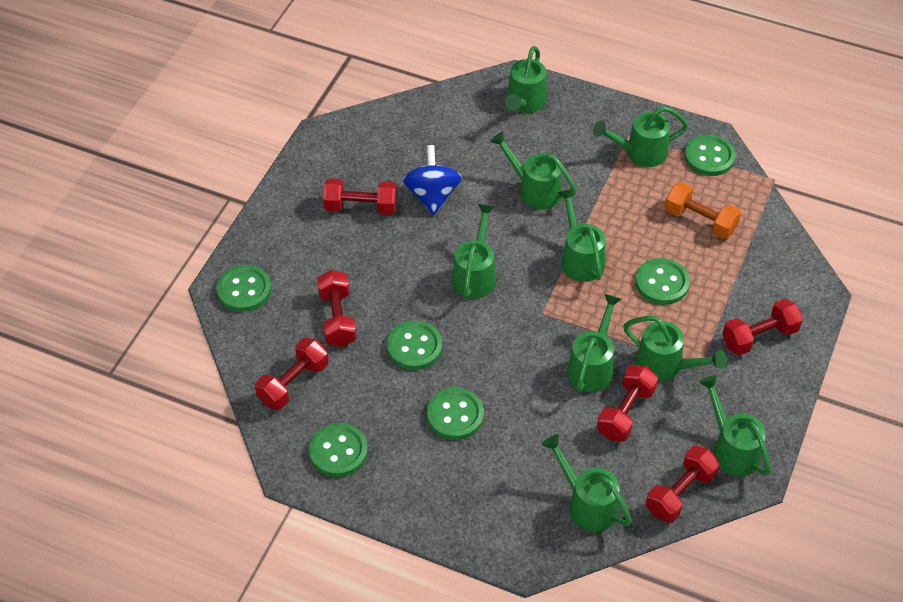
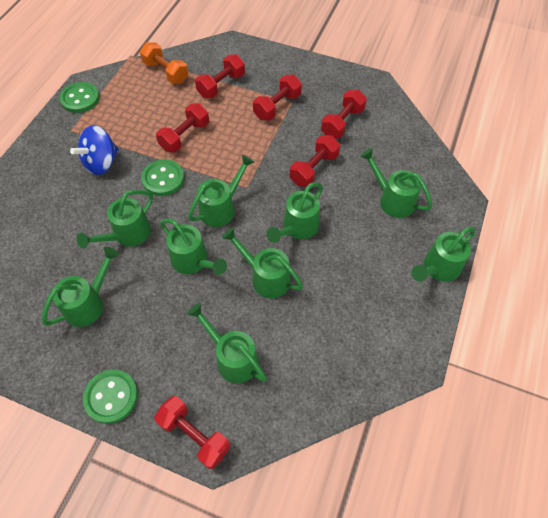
green button: [217,265,271,312] [309,423,368,477] [387,321,442,370] [427,388,484,440] [635,258,690,305] [684,134,736,176] = 6 -> [60,82,100,113] [83,369,138,424] [141,159,184,196] = 3

